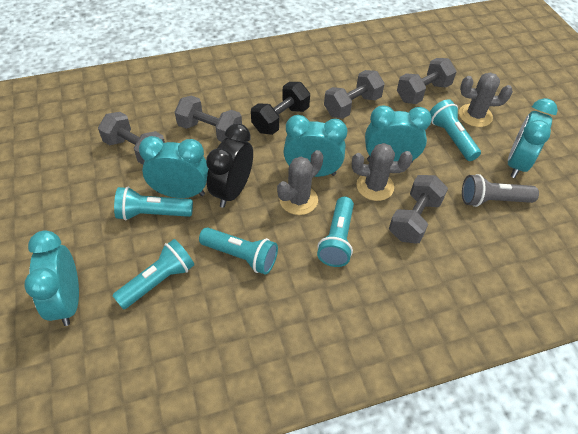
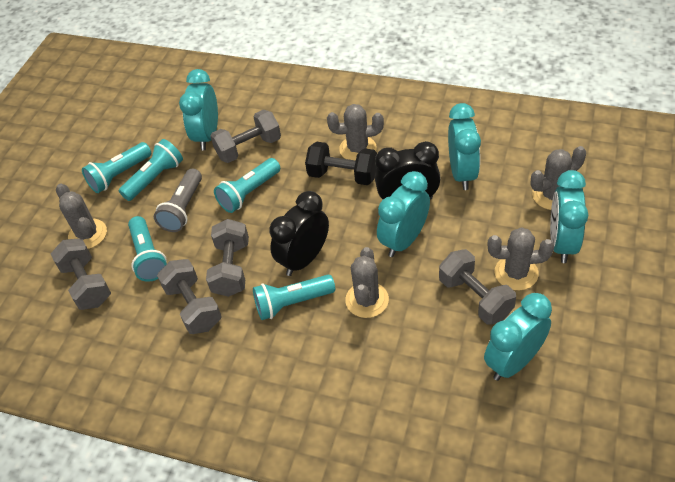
black clock: [206,123,253,208] = 1 -> [269,191,329,276] [375,141,441,200] = 2
grey cactus: [277,150,323,215] [352,143,413,201] [459,73,513,127] = 3 -> [56,184,107,249] [327,104,384,160] [345,247,389,318] [488,227,554,290] [531,146,586,210] = 5

